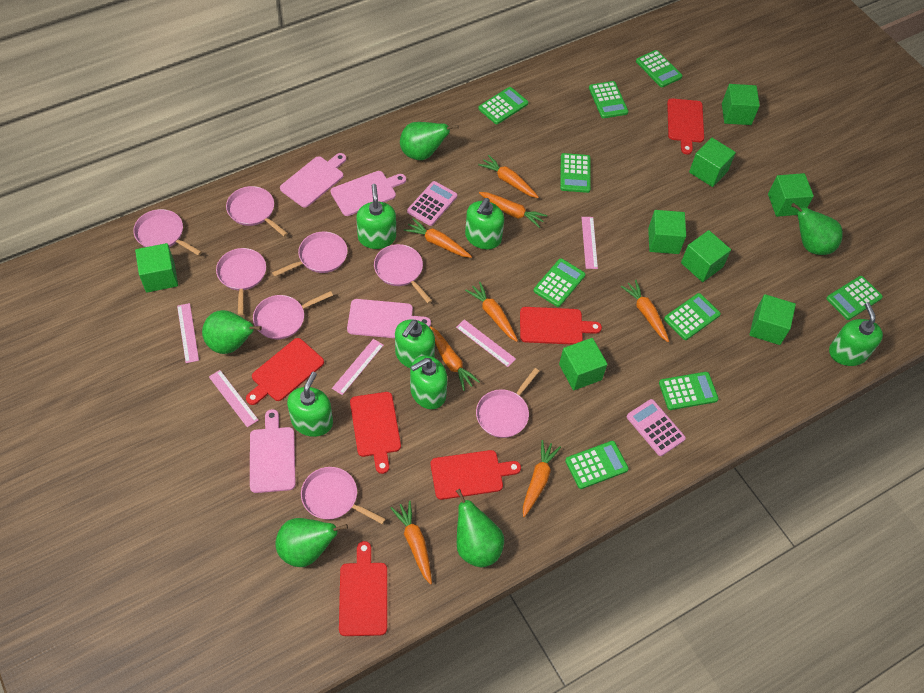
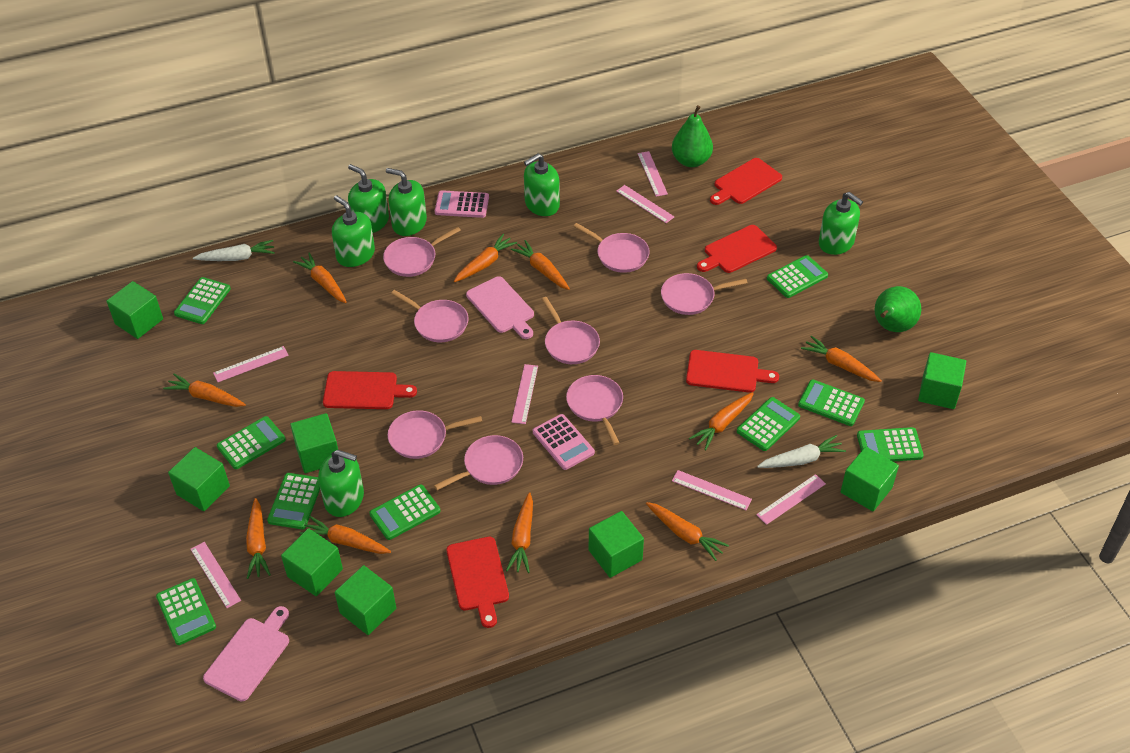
green pear: [202,310,262,354] [275,518,348,567] [400,122,458,160] [456,489,504,567] [791,203,843,255] = 5 -> [672,105,713,167] [874,286,921,332] = 2
orange carrot: [391,501,432,584] [404,218,472,258] [430,326,480,391] [465,282,518,342] [478,155,539,198] [479,192,547,228] [523,440,561,517] [621,280,669,342] = 8 -> [163,374,246,407] [246,498,271,579] [293,253,347,303] [300,516,391,554] [454,234,517,282] [506,492,533,573] [511,240,570,290] [646,502,729,561] [689,392,754,450] [801,336,882,382] = 10
pink cutting board: [250,409,296,493] [280,153,346,208] [331,171,406,216] [347,299,431,338] = 4 -> [203,606,289,701] [466,276,534,339] = 2
pink ruler: [177,303,199,363] [209,370,258,427] [332,339,384,395] [456,319,516,367] [582,217,598,269] = 5 -> [190,542,241,608] [213,346,289,382] [511,364,538,424] [616,185,675,223] [637,151,668,197] [672,470,752,510] [756,474,826,525] = 7
red cutting board: [246,338,324,405] [339,541,387,636] [350,392,401,474] [431,450,521,500] [520,307,602,345] [667,98,704,154] = 6 -> [323,371,417,409] [446,537,509,628] [686,350,779,393] [697,225,777,273] [710,158,782,205] = 5
white carrot: none = 0 -> [193,240,275,261] [757,435,846,468] = 2

